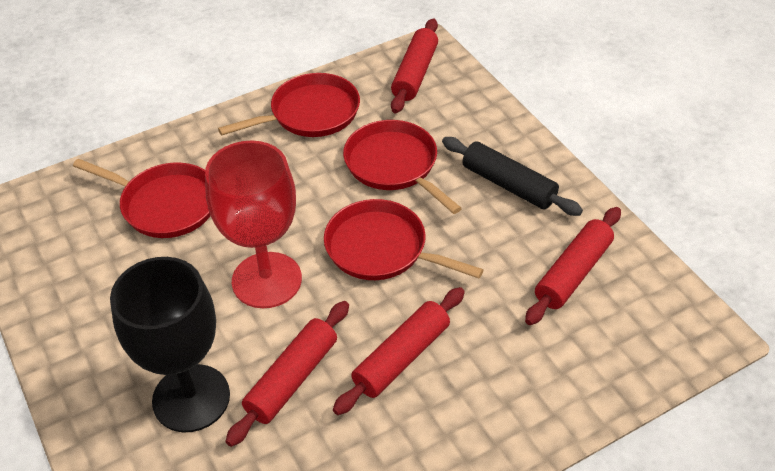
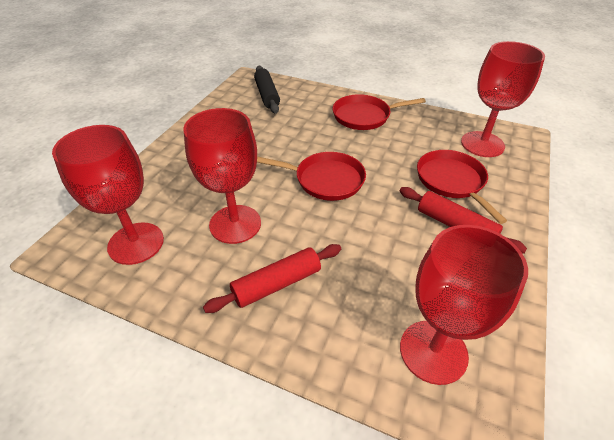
black goblet: [110,257,230,432] = 1 -> none = 0
red goblet: [205,140,302,308] = 1 -> [52,125,164,265] [183,108,261,244] [400,225,528,385] [461,41,545,157] = 4
red pan: [73,159,211,238] [218,73,360,137] [324,199,484,280] [343,120,462,214] = 4 -> [257,152,366,201] [333,94,426,130] [417,150,507,224] = 3
red rolling pin: [225,301,349,447] [333,287,465,415] [391,18,438,113] [525,207,621,325] = 4 -> [203,244,341,313] [400,187,527,254] = 2

